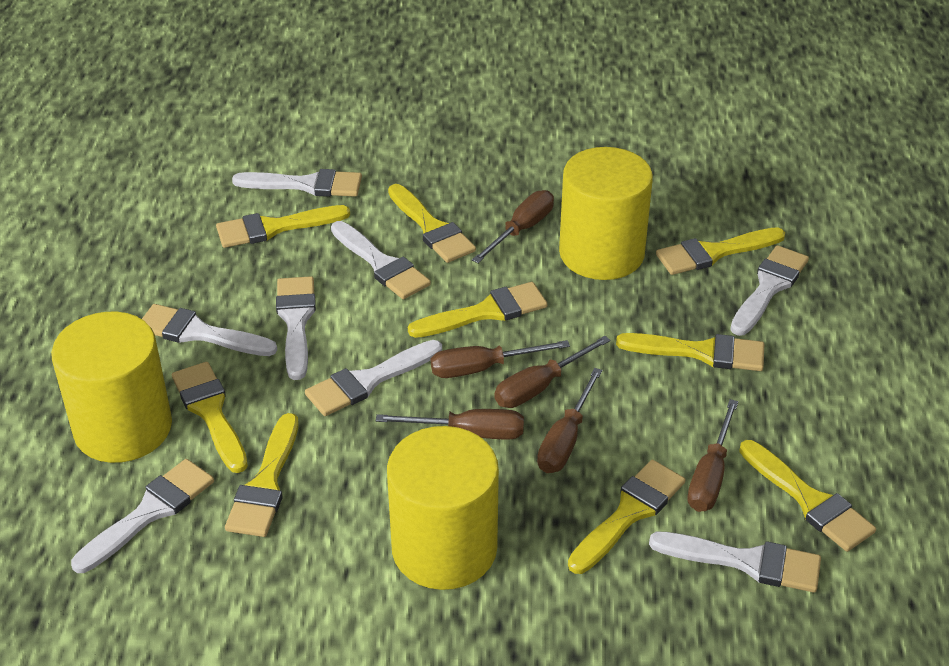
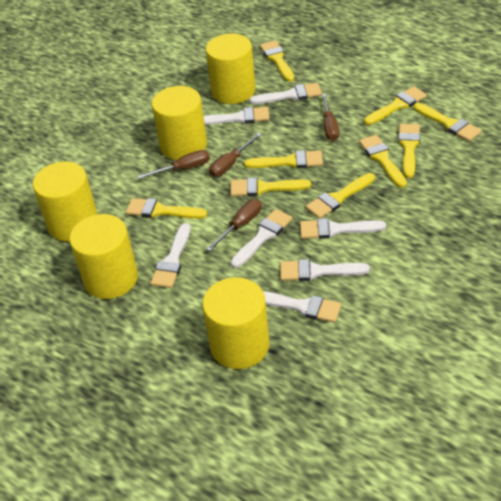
brown screwdriver: [376,409,524,439] [431,340,570,378] [472,190,554,263] [495,336,611,408] [537,368,602,473] [687,399,738,512] = 6 -> [138,150,210,179] [206,199,261,251] [209,133,262,177] [322,93,339,141] = 4
white brush: [71,459,214,573] [142,304,277,356] [232,169,362,197] [276,276,316,380] [305,340,442,416] [331,221,431,299] [649,532,821,592] [730,245,809,336] = 8 -> [150,223,191,288] [204,107,270,125] [231,209,293,268] [249,83,322,104] [263,291,341,323] [280,259,370,281] [300,218,386,239] = 7
yellow cylinder: [51,312,172,463] [387,426,499,590] [559,147,653,280] = 3 -> [33,162,98,242] [69,214,138,299] [152,86,207,160] [202,277,270,369] [206,34,256,104] = 5

